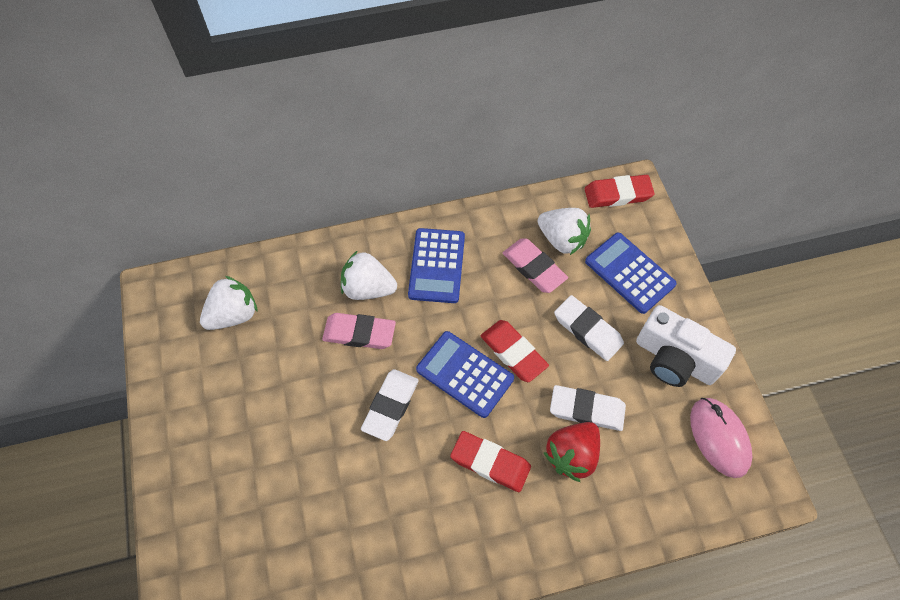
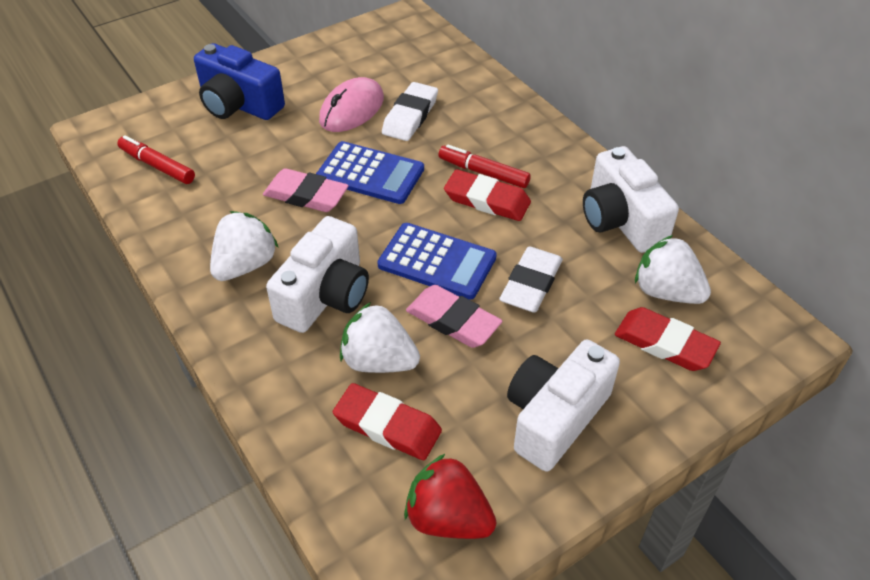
blue calculator: [408,228,465,303] [416,331,514,418] [585,233,677,314] = 3 -> [316,141,424,204] [377,223,497,299] = 2
blue camera: none = 0 -> [194,43,285,120] = 1
red marker: none = 0 -> [117,135,195,184] [438,144,531,188] = 2
white camera: [636,305,736,387] = 1 -> [266,216,369,333] [507,339,620,472] [583,146,679,253] = 3
white eraser: [361,369,419,441] [550,385,626,431] [554,295,624,361] = 3 -> [382,82,438,141] [499,246,563,313] = 2

